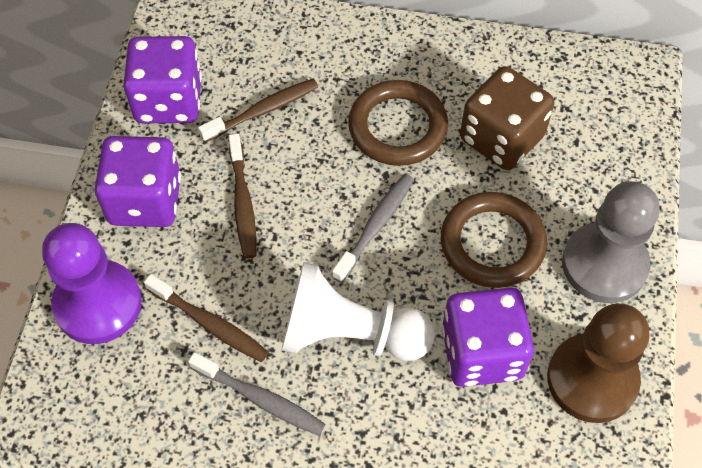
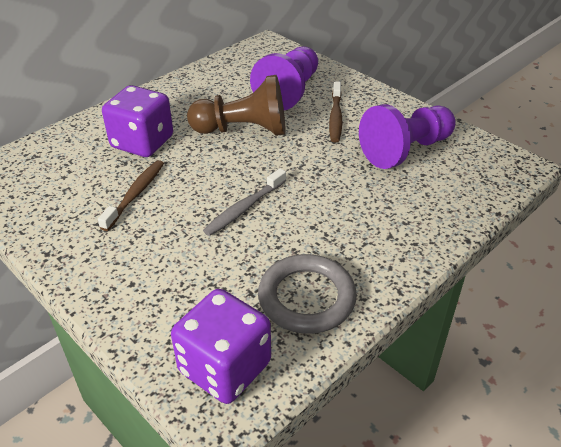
brown dice: [460,66,555,170] = 1 -> none = 0
brown ring: [348,80,448,166] [441,192,547,288] = 2 -> none = 0
brown toothbrush: [144,274,269,362] [198,79,318,142] [228,134,256,259] = 3 -> [98,160,164,231] [329,81,342,142] = 2
grey pawn: [562,181,660,303] = 1 -> none = 0
grey ring: none = 0 -> [258,254,357,334] = 1
grey toothbrush: [188,352,325,436] [332,174,414,283] = 2 -> [203,168,286,236] = 1
purple dice: [95,136,181,227] [123,36,202,124] [442,287,534,387] = 3 -> [102,85,173,157] [171,289,271,404] = 2
purple pawn: [42,223,142,344] = 1 -> [250,47,318,110] [359,104,456,169] = 2
white pawn: [282,262,435,361] = 1 -> none = 0

